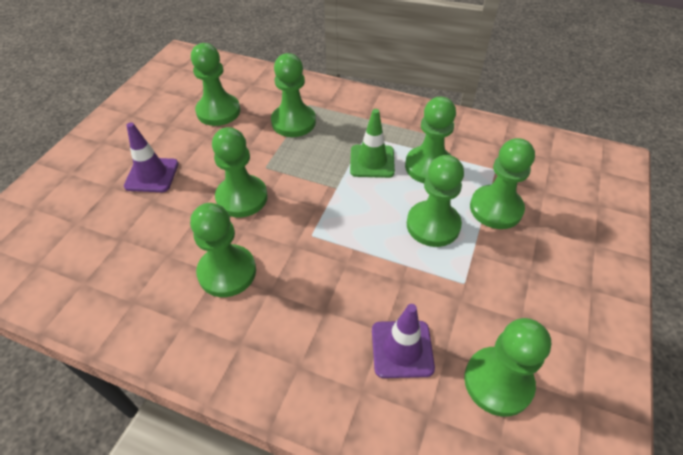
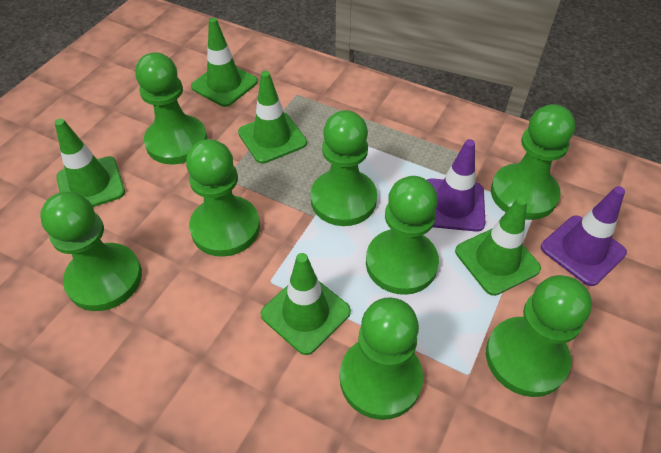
green traffic cone: [350,109,395,178] = 1 -> [55,119,125,207] [191,18,258,107] [238,71,307,164] [261,253,351,355] [455,197,541,296] = 5

